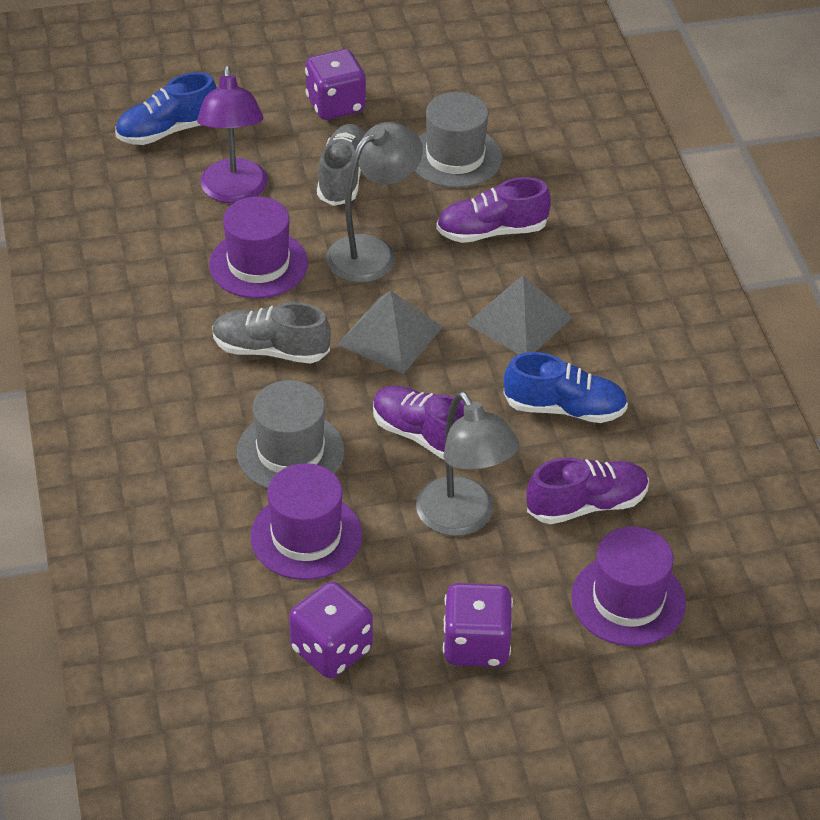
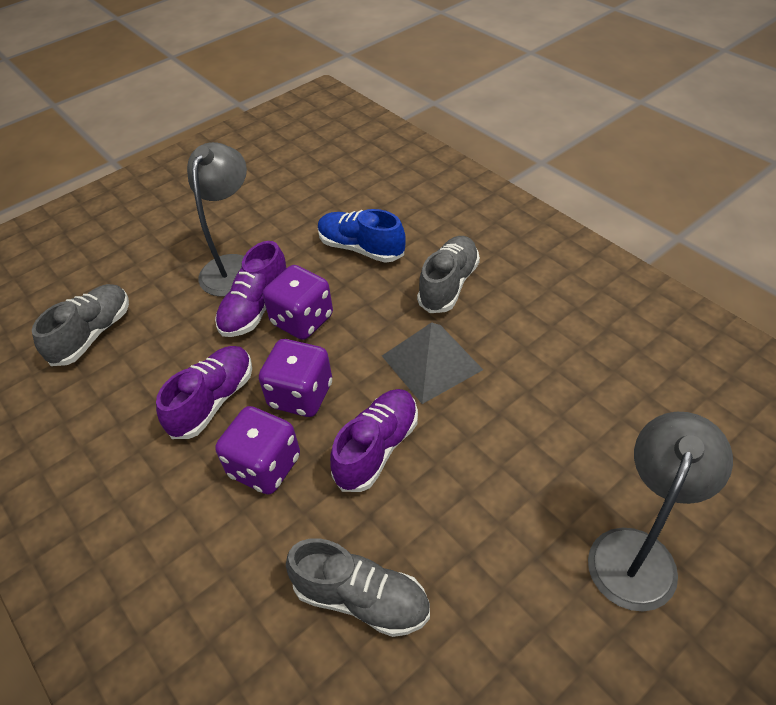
blue shoe: [115,72,217,145] [504,352,628,423] = 2 -> [318,209,406,263] = 1
grey hat: [237,380,344,489] [415,92,502,188] = 2 -> none = 0
grey pyramid: [337,291,443,374] [467,276,573,354] = 2 -> [382,322,483,404] = 1
grey shoe: [212,302,331,364] [317,124,365,206] = 2 -> [32,284,129,366] [286,538,430,637] [417,236,480,313] = 3
purple hat: [209,197,308,298] [251,463,362,580] [571,526,686,646] = 3 -> none = 0
purple lamp: [197,66,268,203] = 1 -> none = 0

